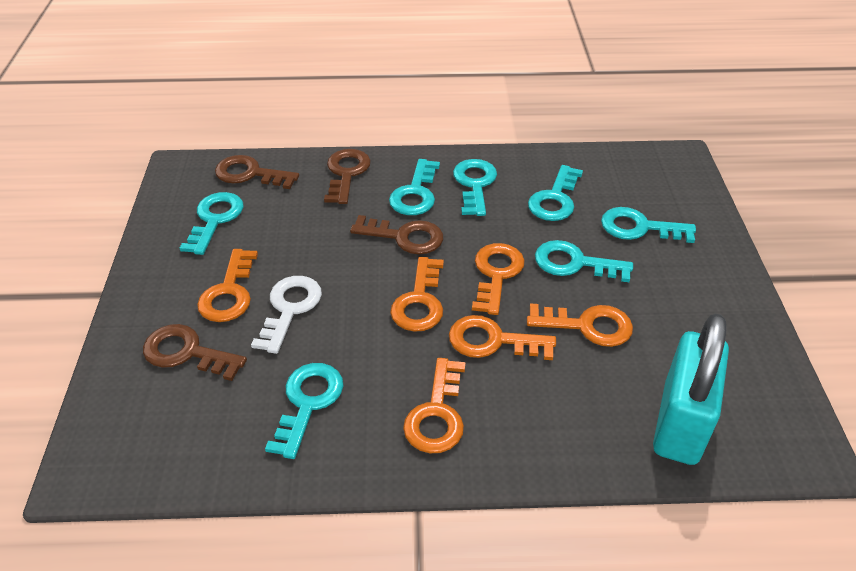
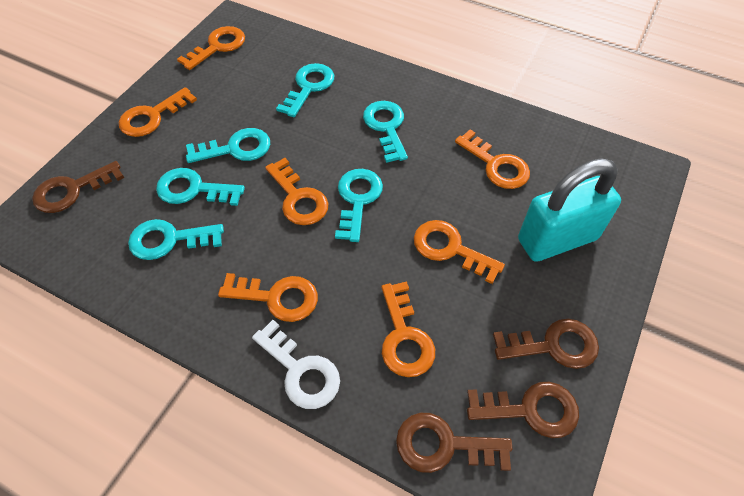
orange key: [197,249,258,322] [390,257,444,332] [403,358,466,453] [449,315,556,360] [472,243,525,315] [527,303,633,347] = 6 -> [119,87,197,137] [177,26,245,70] [218,273,318,322] [265,158,328,225] [381,281,435,377] [414,220,505,284] [455,129,530,189] = 7
turquoise key: [180,192,244,255] [265,363,343,459] [389,159,440,215] [453,159,497,216] [528,165,583,221] [535,240,633,282] [601,207,696,243] = 7 -> [128,219,224,260] [156,168,245,206] [186,128,270,163] [276,63,334,117] [335,169,383,242] [363,101,408,163] = 6

